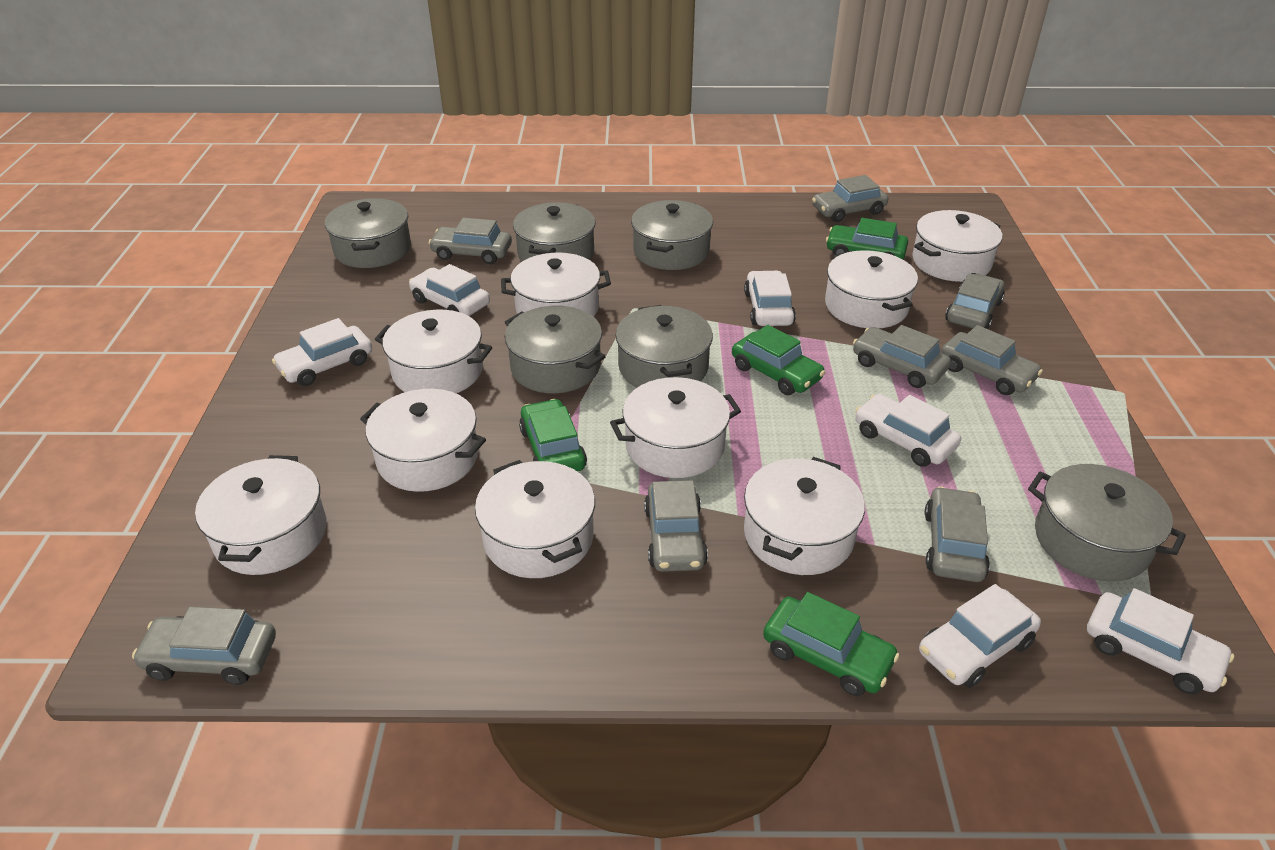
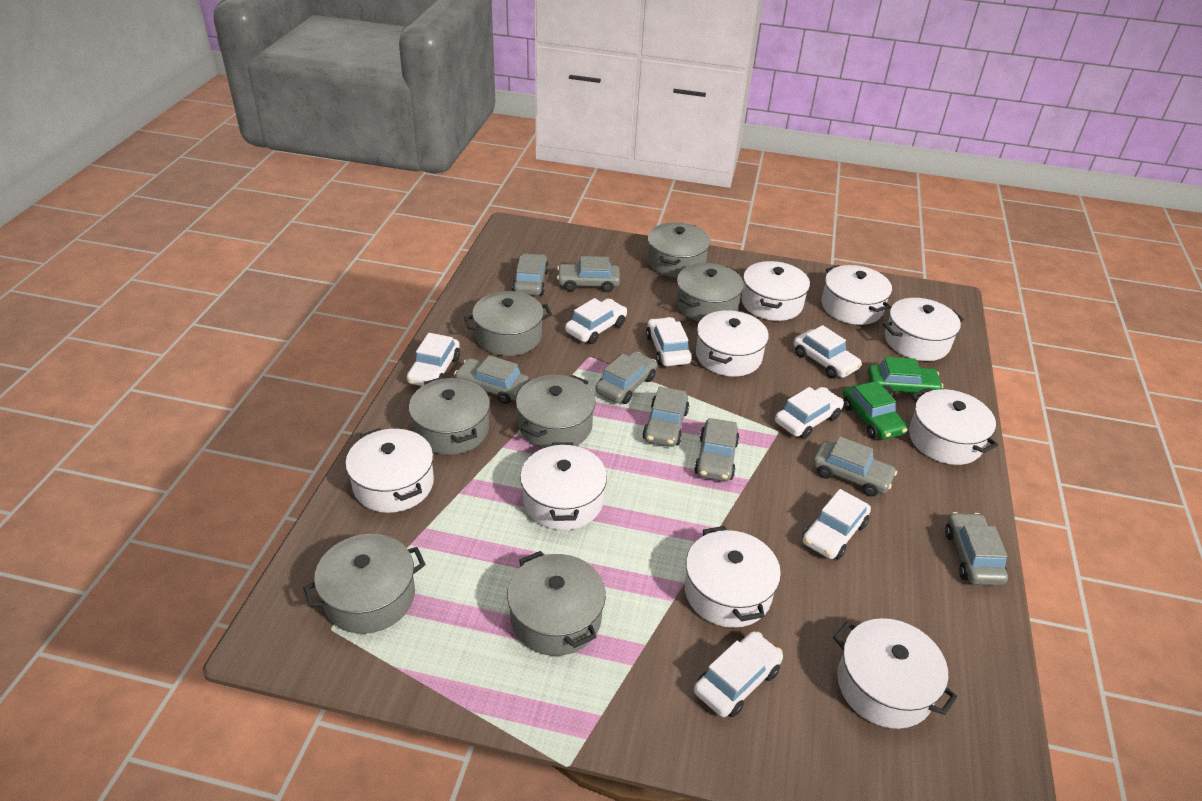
green car: [519,399,587,472] [732,325,825,395] [763,592,900,696] [826,218,908,259] = 4 -> [843,381,908,440] [868,357,943,396] = 2
grey pot: [325,198,411,268] [505,306,606,393] [513,202,596,262] [615,305,713,388] [631,200,713,270] [1028,464,1186,582] = 6 -> [303,534,426,634] [409,377,490,455] [464,291,552,356] [507,551,606,656] [516,375,595,449] [647,222,710,278] [676,263,744,322] = 7
white car: [272,318,372,386] [409,264,490,316] [744,270,796,326] [855,394,961,467] [919,584,1041,688] [1087,588,1234,695] = 6 -> [407,333,460,386] [565,298,627,344] [646,317,692,366] [694,631,783,717] [775,387,844,439] [794,325,862,379] [802,489,871,559] = 7

